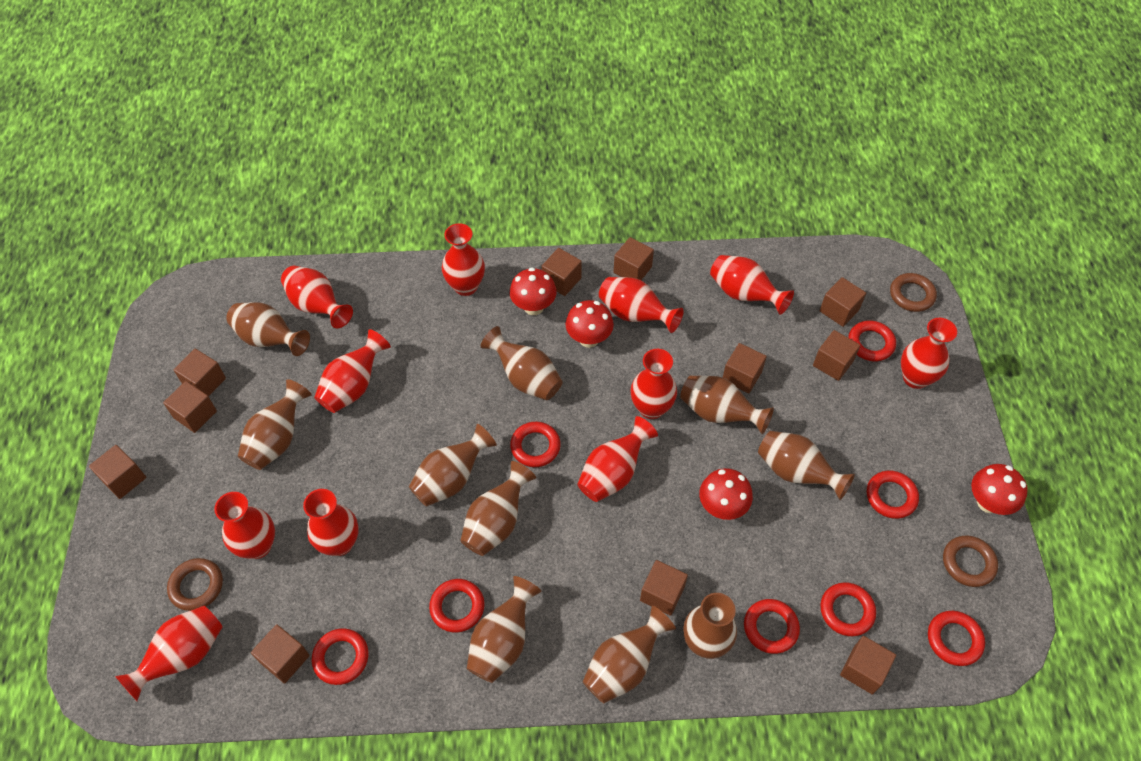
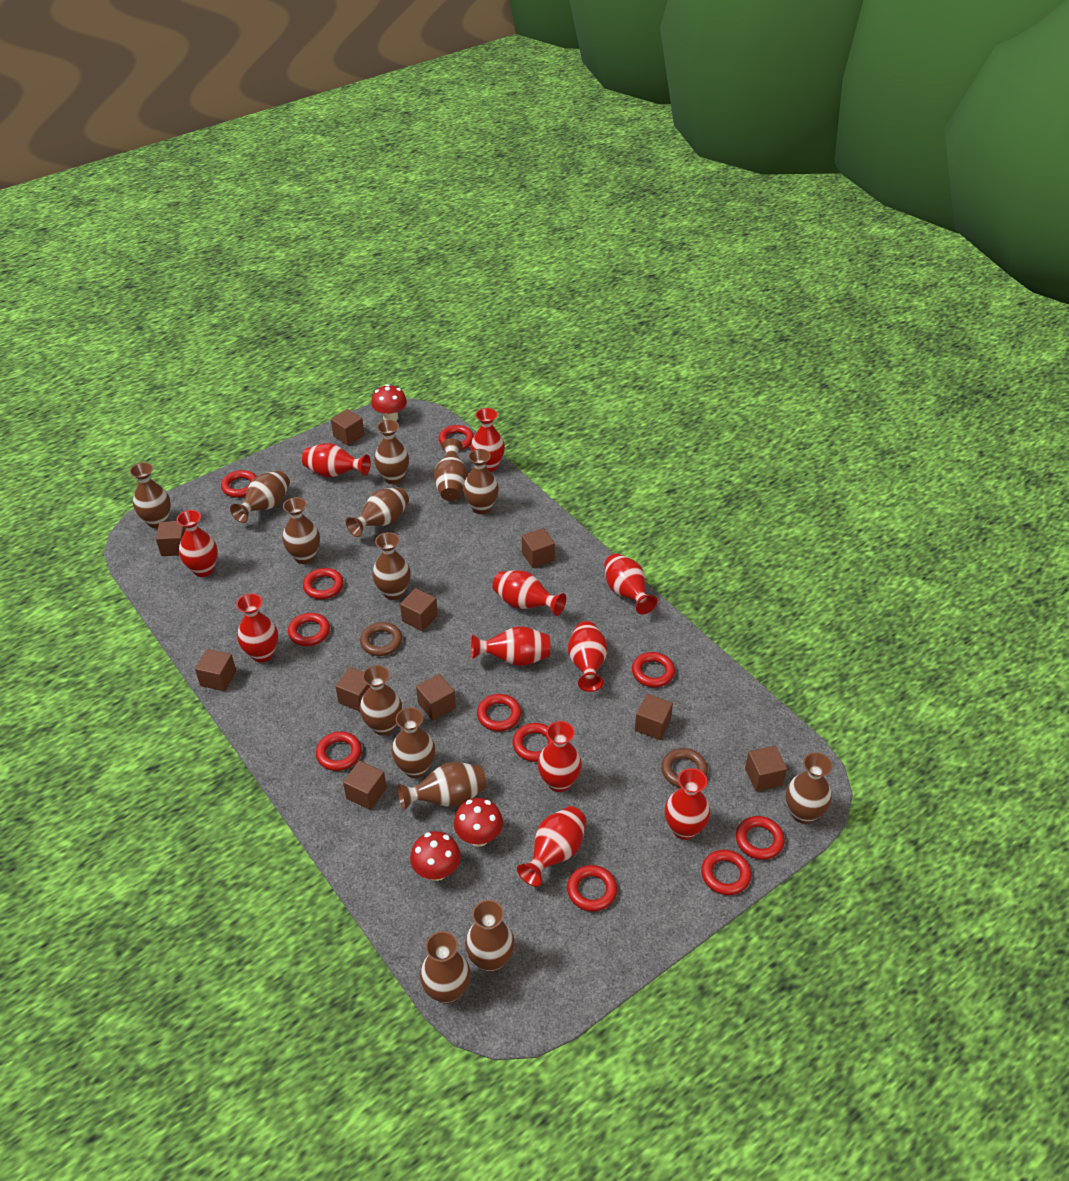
brown cube: [89,445,146,499] [163,381,217,433] [174,349,226,396] [251,624,310,684] [542,248,582,296] [614,237,654,280] [640,560,688,616] [723,343,767,393] [813,330,860,381] [820,277,866,327] [840,636,896,695] = 11 -> [156,521,186,556] [195,649,236,691] [331,409,364,446] [335,667,370,711] [343,761,387,810] [400,588,438,631] [416,674,456,721] [522,528,555,568] [635,694,673,740] [745,746,787,791] = 10
brown ring: [167,558,223,611] [890,273,937,312] [943,536,998,587] = 3 -> [360,622,402,656] [661,748,708,788] = 2
brown vase: [226,302,310,356] [238,379,311,470] [409,424,497,507] [460,461,536,556] [467,576,542,683] [481,326,562,400] [583,606,676,703] [680,376,774,434] [683,593,737,659] [758,431,855,500] = 10 -> [130,462,171,528] [230,471,290,523] [282,497,320,564] [346,487,409,537] [360,665,402,735] [372,532,411,600] [374,420,409,484] [392,707,435,778] [397,762,487,811] [420,931,470,1004] [434,438,468,501] [463,449,499,514] [465,900,515,972] [786,752,833,824] = 14
red mushroom: [510,268,557,315] [565,300,614,348] [699,468,753,520] [971,464,1028,515] = 4 -> [371,384,407,421] [410,831,461,881] [454,798,503,847] = 3
red ring: [312,628,369,685] [429,579,485,633] [510,422,561,467] [744,599,800,654] [820,582,876,636] [848,321,896,361] [867,471,919,519] [928,611,985,666] = 8 -> [221,470,257,498] [288,613,330,646] [303,568,344,599] [316,732,362,771] [439,425,474,450] [477,694,521,731] [513,723,552,762] [567,865,617,912] [632,652,675,687] [701,850,751,895] [736,816,785,860] = 11

